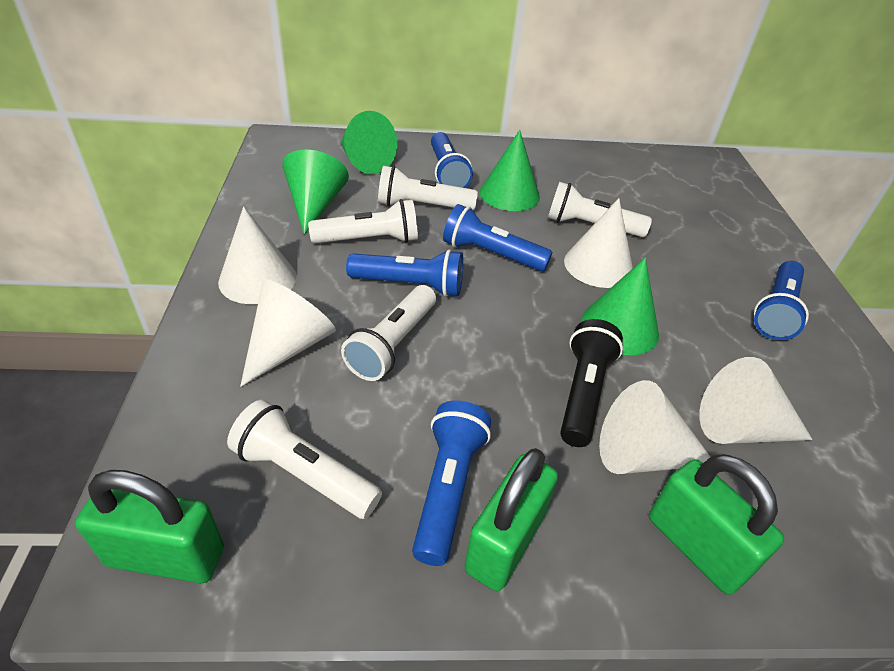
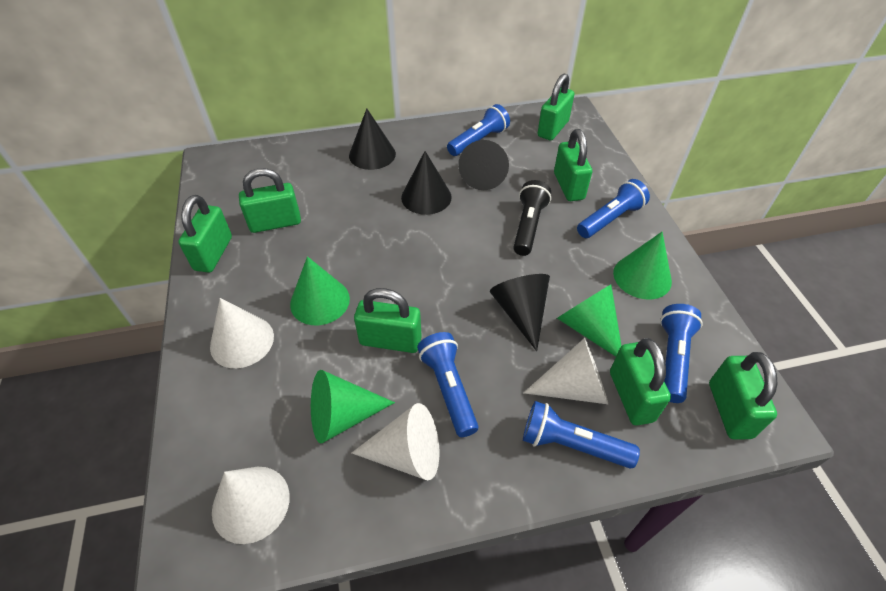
black cone: none = 0 -> [349,109,396,170] [401,151,452,215] [458,140,509,190] [490,274,550,351] = 4
green padlock: [75,470,224,583] [464,448,558,591] [649,454,784,595] = 3 -> [178,195,232,273] [239,168,301,233] [354,288,422,353] [537,73,575,140] [554,129,592,201] [610,338,671,426] [709,352,778,440] = 7
white cone: [218,207,296,304] [240,280,336,387] [564,198,633,288] [599,380,710,474] [699,357,813,444] = 5 -> [210,298,274,368] [212,467,290,544] [352,403,440,480] [524,338,608,404] = 4
white flashlight: [227,400,382,519] [308,199,418,244] [341,285,436,381] [378,166,478,210] [548,182,652,237] = 5 -> none = 0

